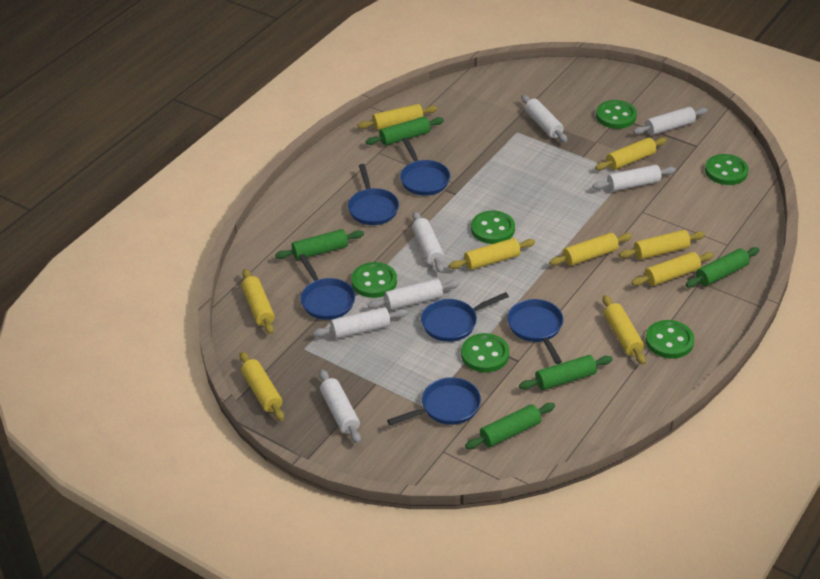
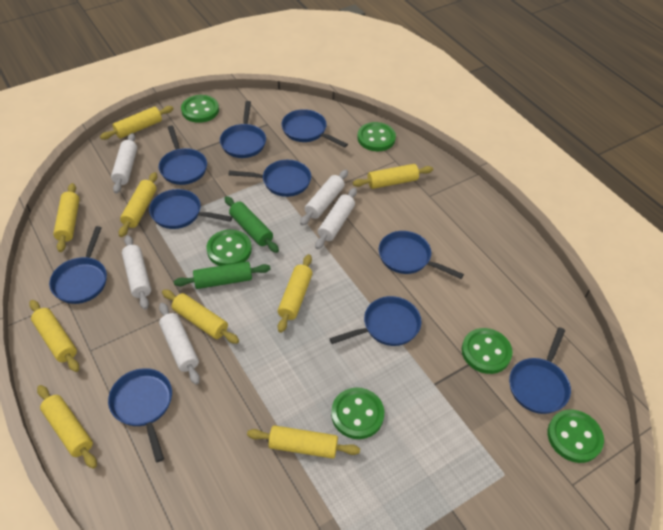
blue pan: [299,254,355,320] [348,164,399,225] [387,377,481,425] [400,138,450,196] [421,292,509,342] [507,299,563,364] = 6 -> [49,226,107,304] [108,368,172,462] [149,189,232,229] [159,126,207,185] [220,101,266,158] [229,160,311,197] [281,109,348,148] [329,296,421,346] [379,231,464,279] [509,327,571,414] = 10
green rolling pin: [275,229,364,260] [365,116,444,146] [465,403,555,449] [519,355,613,390] [686,247,759,288] = 5 -> [174,262,271,289] [224,196,279,253] = 2
white rolling pin: [313,307,408,339] [319,370,361,444] [368,279,460,310] [412,212,445,273] [521,95,567,142] [592,165,676,192] [633,107,708,135] = 7 -> [111,133,137,194] [122,235,151,310] [159,303,200,385] [300,170,348,225] [315,188,357,249] = 5

